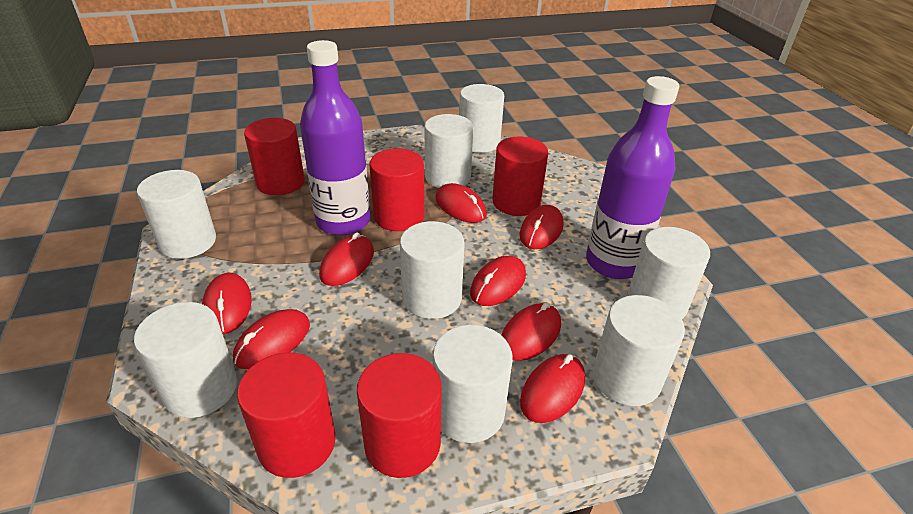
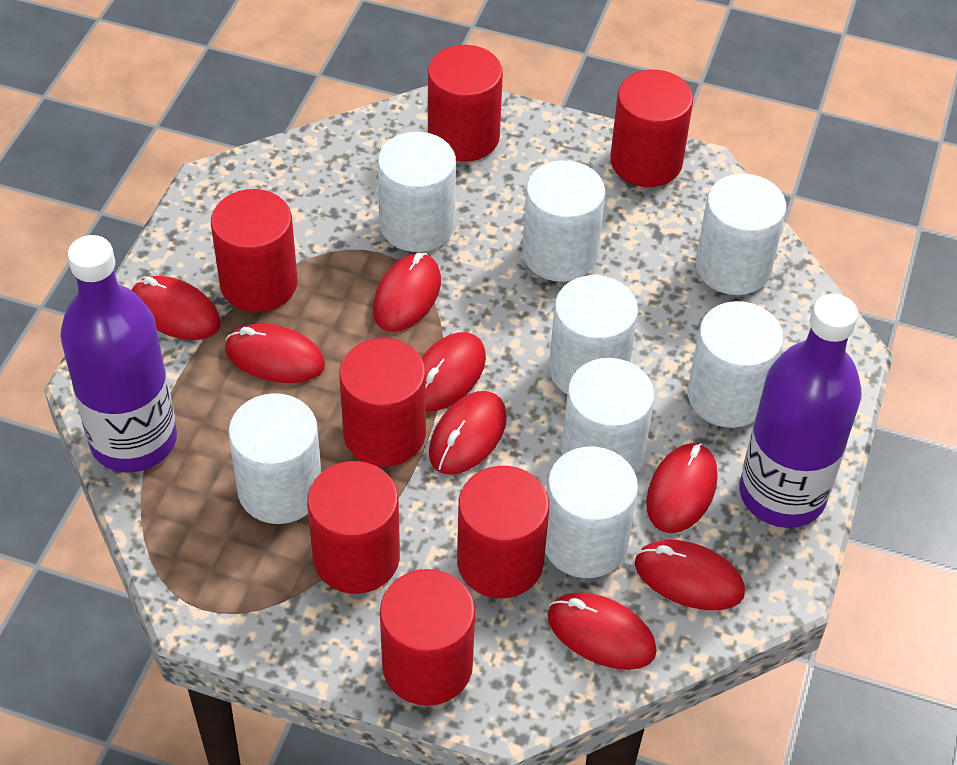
red cylinder: [237,352,336,478] [244,118,305,195] [357,353,442,478] [370,148,424,231] [492,136,548,216] = 5 -> [211,189,298,312] [307,461,400,594] [339,338,426,467] [380,569,475,706] [428,45,503,162] [457,466,549,598] [610,70,693,187] = 7

